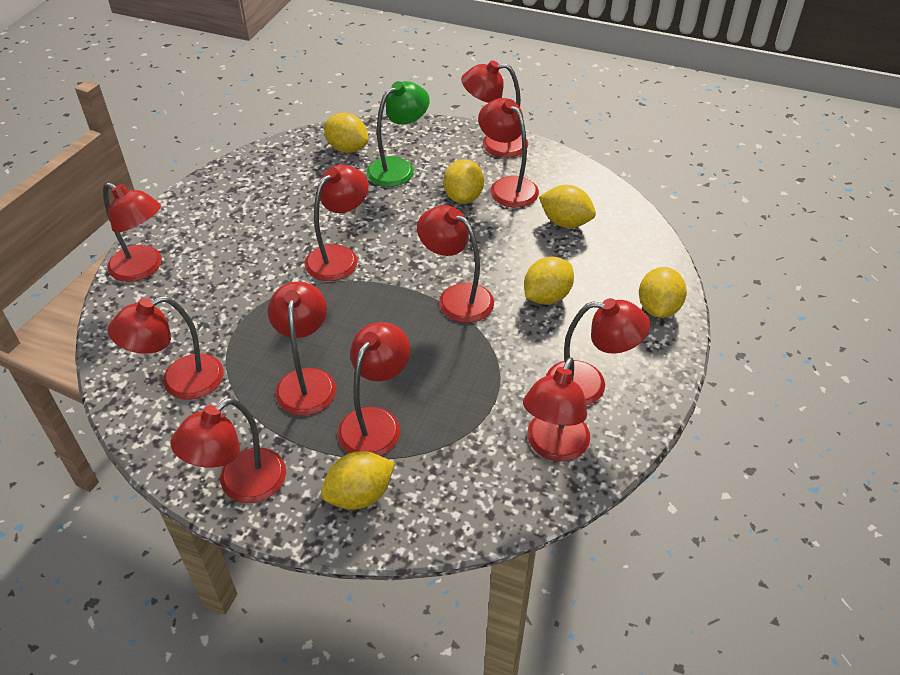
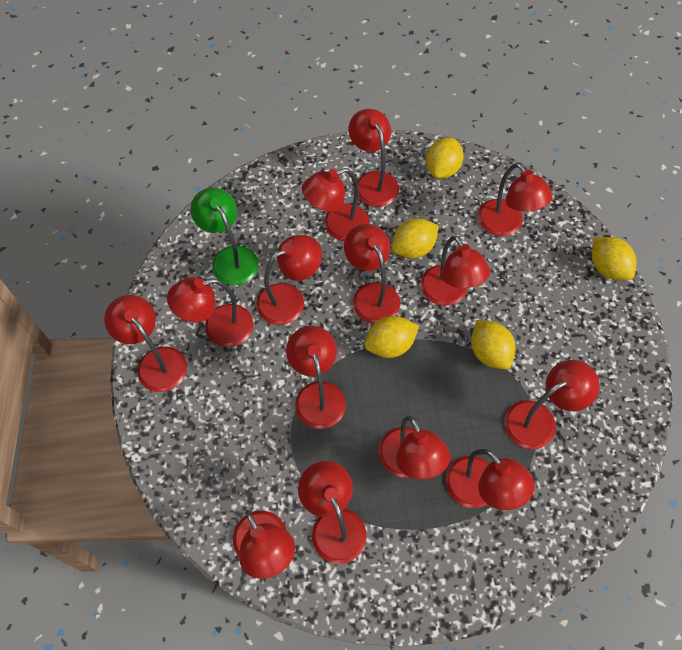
red lamp: [103,182,162,282] [108,296,224,400] [170,398,286,503] [268,282,336,416] [305,165,369,281] [337,322,410,456] [417,205,494,323] [461,60,528,158] [478,98,539,208] [523,357,590,462] [546,298,650,406] = 11 -> [104,295,187,392] [167,277,253,347] [233,510,295,579] [256,235,322,325] [286,326,346,429] [298,461,366,564] [302,168,369,241] [344,224,400,324] [349,109,399,207] [379,416,450,479] [420,235,490,306] [445,449,535,510] [478,163,553,236] [504,360,600,449] = 14
yellow lemon: [321,451,395,510] [324,113,368,153] [443,159,484,204] [524,257,574,305] [539,185,596,228] [639,267,687,318] = 6 -> [364,316,419,358] [392,218,439,259] [426,138,464,179] [471,320,516,369] [592,237,636,280] = 5

